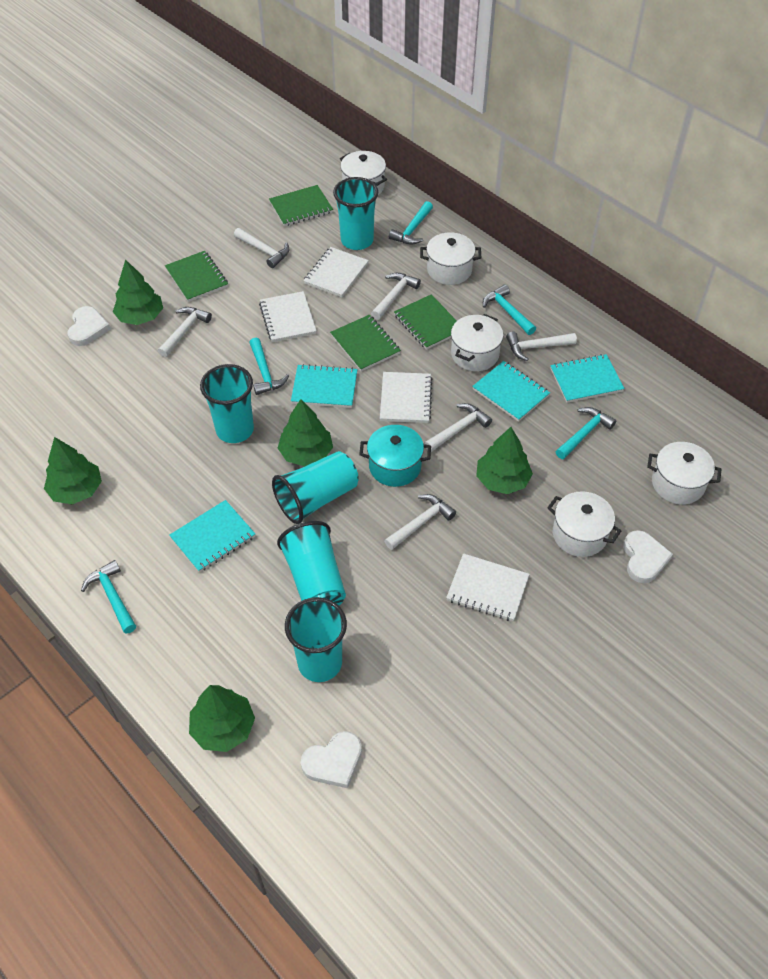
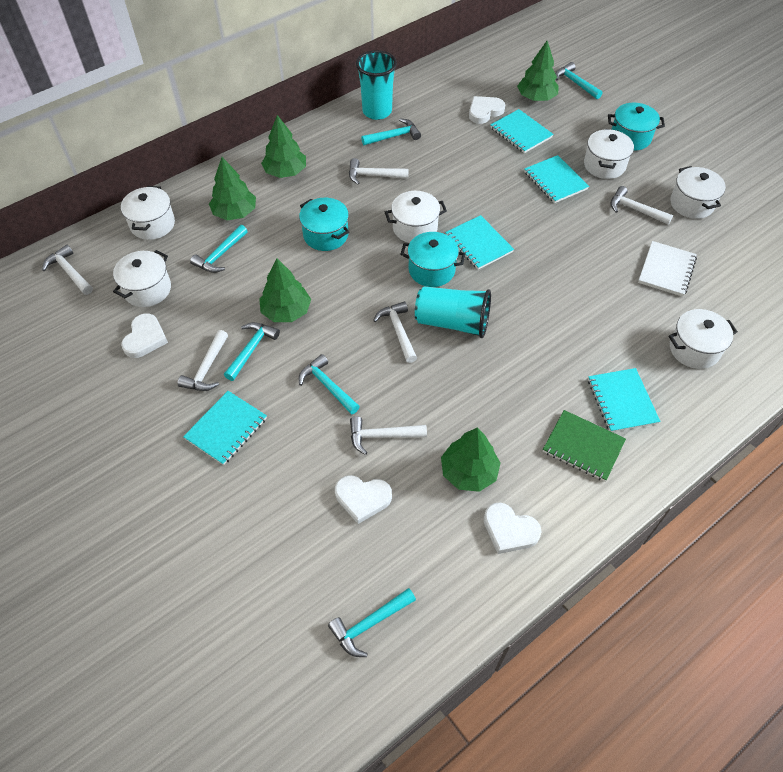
green notebook: [165,251,228,302] [269,185,333,226] [330,315,401,371] [394,294,457,350] = 4 -> [543,410,626,481] = 1
turquoise cup: [200,364,254,443] [272,451,359,524] [277,521,346,606] [285,597,347,682] [333,177,378,250] = 5 -> [356,50,397,120] [415,286,491,338] = 2
turquoise hammer: [81,560,136,633] [249,338,289,395] [389,201,433,245] [483,284,536,335] [556,407,616,459] = 5 -> [190,225,248,273] [224,322,280,381] [299,354,360,415] [328,588,416,657] [361,118,421,145] [555,62,603,99] = 6
turquoise notebook: [169,500,255,572] [291,364,358,408] [472,361,550,422] [550,354,625,403] = 4 -> [183,391,267,465] [445,215,514,270] [490,109,554,153] [524,155,589,203] [588,368,660,432] = 5
turquoise pot: [359,425,431,487] = 1 -> [299,198,349,251] [400,232,466,287] [608,103,665,151] = 3
white heart: [68,306,111,346] [301,731,362,788] [623,530,673,583] = 3 -> [121,313,168,358] [335,475,392,524] [469,96,505,124] [484,503,542,554] = 4
white notebook: [259,291,317,342] [303,247,369,297] [380,372,432,423] [446,553,530,621] = 4 -> [638,241,697,297] = 1
white pot: [340,151,387,195] [420,232,482,285] [451,314,503,371] [547,491,621,557] [647,442,721,504] = 5 -> [113,250,171,307] [121,186,175,240] [385,191,447,243] [584,129,634,179] [669,309,738,369] [670,166,726,219] = 6

